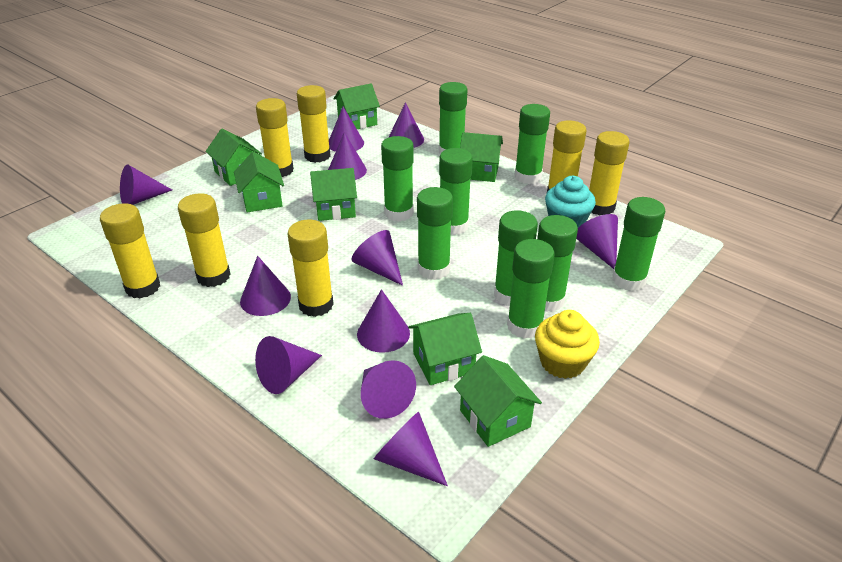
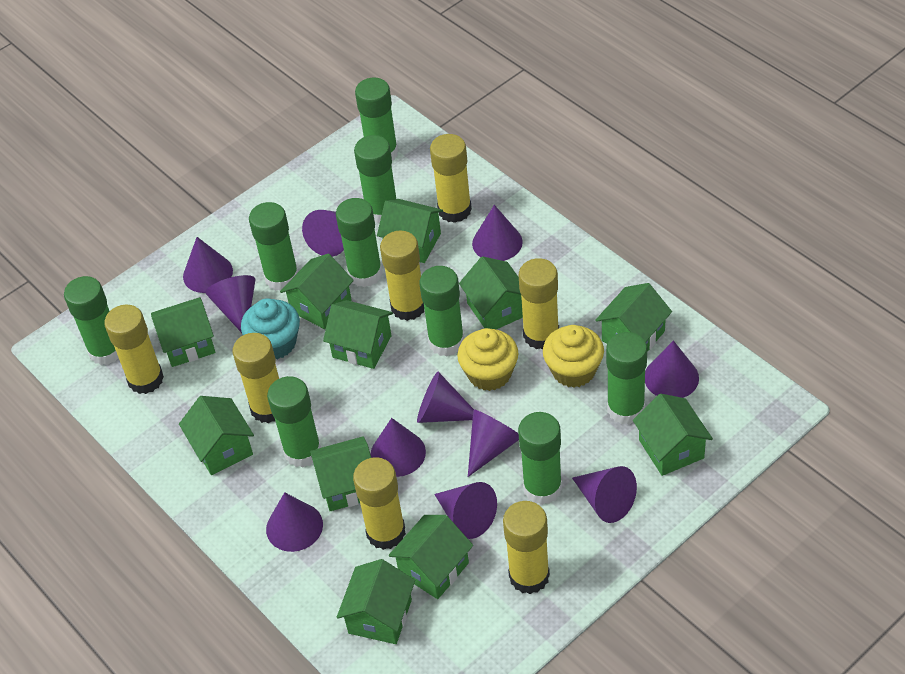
green house: [205,129,262,186] [234,152,284,212] [310,168,357,221] [333,83,380,129] [408,313,482,385] [454,355,542,447] [460,132,503,182] = 7 -> [151,297,216,367] [179,396,254,475] [280,254,354,329] [310,436,371,511] [323,300,393,369] [337,559,415,644] [377,199,443,263] [389,515,473,599] [459,256,523,329] [595,283,672,352] [633,394,713,476] = 11
yellow cupcake: [535,310,600,379] = 1 -> [457,328,519,391] [543,325,604,388] = 2

